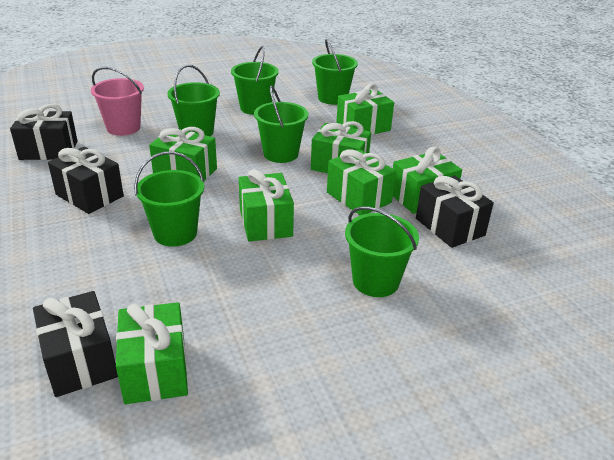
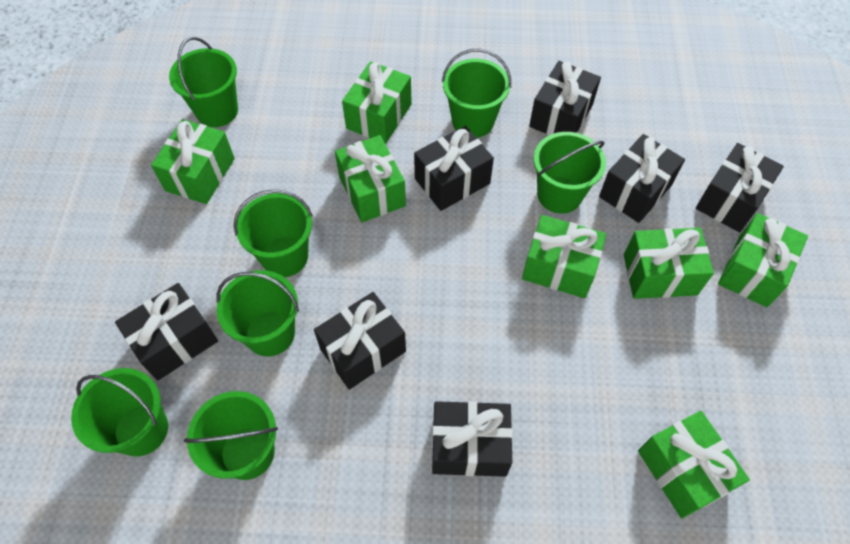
black gift: [10,104,78,160] [33,291,118,397] [48,146,124,214] [416,176,494,248] = 4 -> [115,283,218,381] [314,292,406,390] [414,126,494,211] [432,401,513,477] [529,61,601,135] [599,134,685,223] [696,143,784,233] = 7
green bucket: [134,151,204,247] [167,65,220,136] [231,46,279,115] [254,86,308,163] [312,39,358,105] [345,206,419,297] = 6 -> [71,368,168,457] [169,37,238,127] [184,391,278,480] [216,270,299,356] [234,189,313,277] [442,48,511,138] [534,132,606,214] = 7
pink bucket: [91,67,144,136] = 1 -> none = 0

